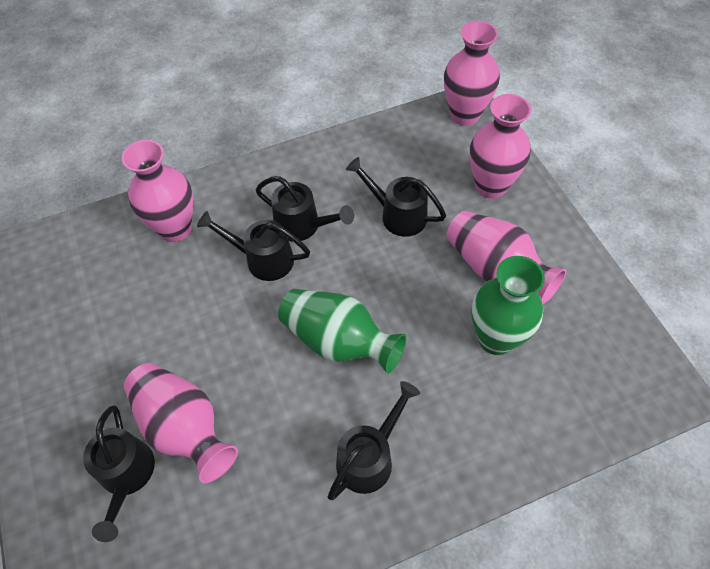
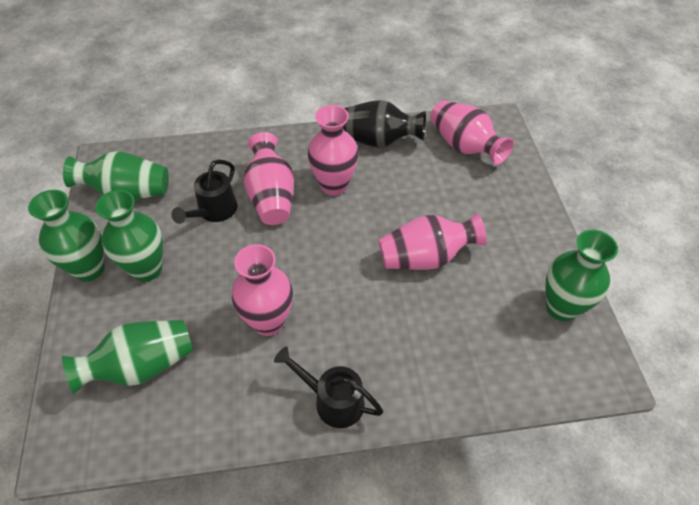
black vase: none = 0 -> [343,100,426,148] = 1
black watering can: [83,405,155,542] [197,211,310,281] [256,176,354,242] [327,381,420,500] [346,157,446,237] = 5 -> [171,159,237,224] [274,347,384,428] = 2
green vase: [278,289,406,374] [472,256,545,355] = 2 -> [28,190,105,282] [62,320,193,394] [63,151,169,200] [95,190,163,282] [546,230,618,321] = 5

